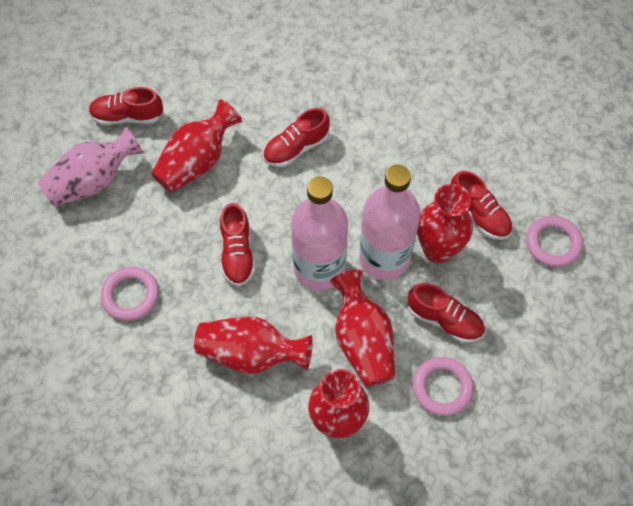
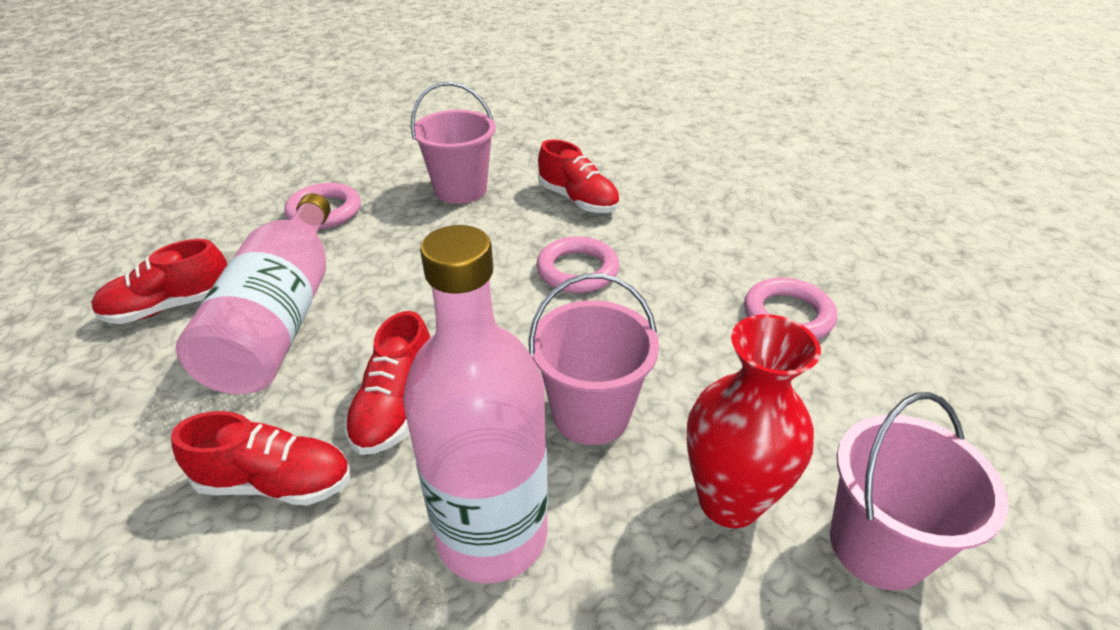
pink bucket: none = 0 -> [411,82,496,204] [529,273,659,445] [830,392,1008,591] = 3
pink vase: [38,126,144,207] = 1 -> none = 0
red shoe: [89,87,163,125] [220,203,255,287] [263,108,330,167] [408,283,485,343] [451,171,512,240] = 5 -> [91,239,228,324] [171,411,350,505] [344,311,430,455] [538,139,620,213] = 4
red vase: [151,99,242,193] [194,317,313,374] [308,369,369,438] [330,269,396,387] [417,184,473,263] = 5 -> [687,314,821,528] = 1

